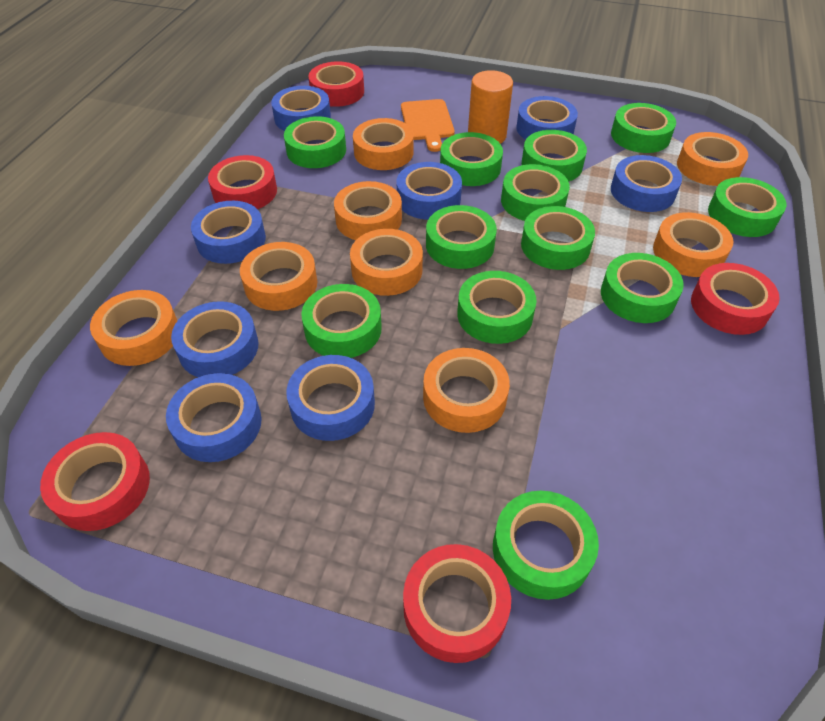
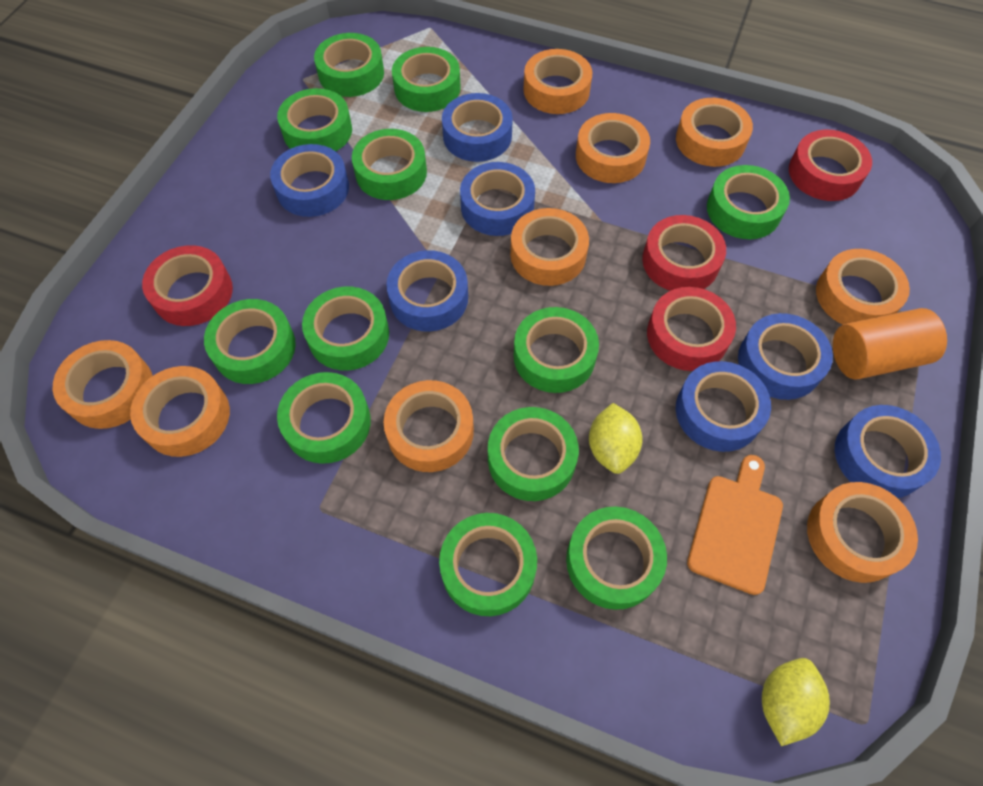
blue tape: [166,373,261,462] [171,301,258,377] [191,201,266,264] [271,86,331,131] [286,355,375,441] [396,162,462,220] [516,96,578,140] [611,155,682,212] = 8 -> [270,144,349,217] [386,250,468,332] [442,93,513,162] [460,162,535,236] [676,361,771,452] [738,313,833,400] [835,405,941,498] = 7
orange tape: [90,290,177,366] [240,242,317,311] [334,181,402,240] [350,229,423,296] [353,118,414,170] [423,348,510,433] [653,212,733,277] [677,132,748,186] = 8 -> [53,340,153,429] [130,366,230,457] [384,380,474,472] [510,208,589,286] [523,49,592,114] [576,113,650,183] [676,98,753,167] [807,482,918,583] [816,249,910,325] = 9
red tape: [40,432,150,531] [208,155,277,209] [308,61,364,107] [403,544,511,663] [691,263,780,335] = 5 -> [142,245,233,326] [642,215,726,291] [647,287,736,371] [789,130,872,201] = 4
yellow lemon: none = 0 -> [589,403,642,474] [762,658,830,746] = 2

